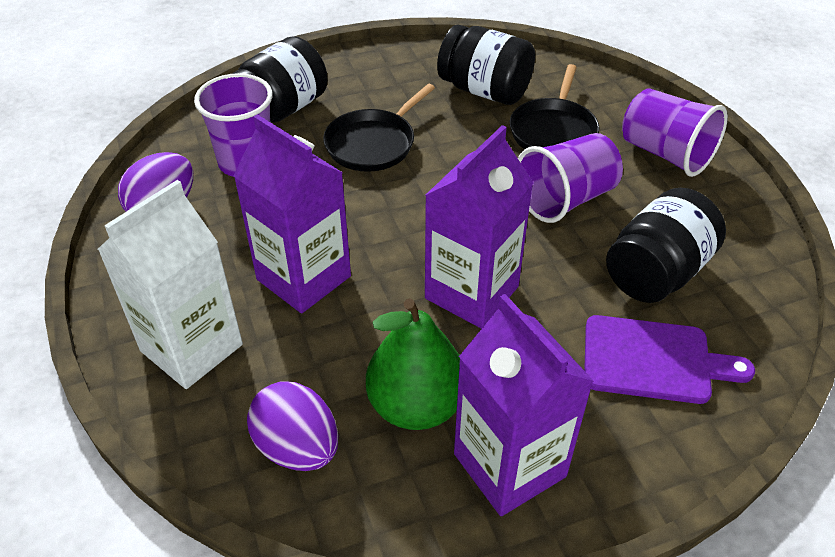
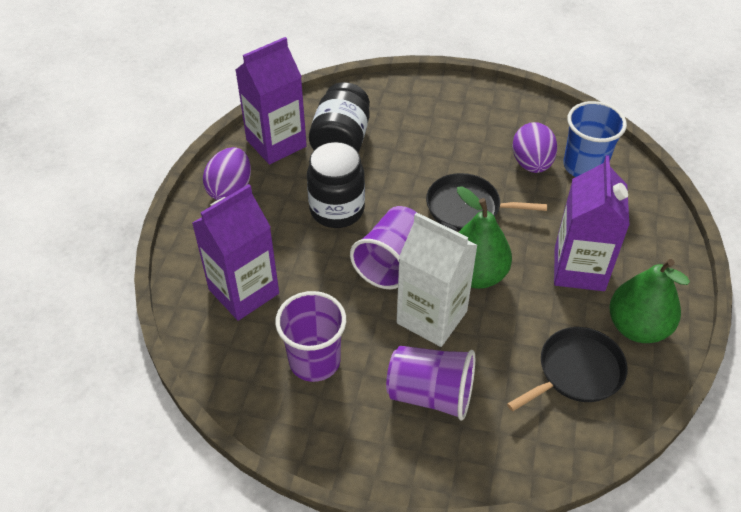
black jar: [232,36,327,122] [437,24,535,105] [606,188,726,303] = 3 -> [307,142,365,228] [309,82,370,152] = 2
blue cup: none = 0 -> [563,101,627,177] = 1
green pear: [366,298,460,430] = 1 -> [457,186,512,289] [609,259,690,343] = 2
purple cutting board: [584,315,755,404] = 1 -> none = 0

